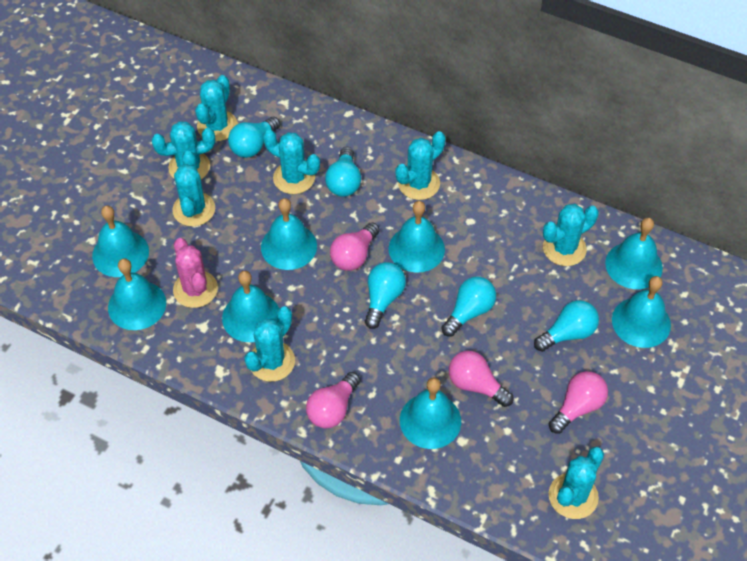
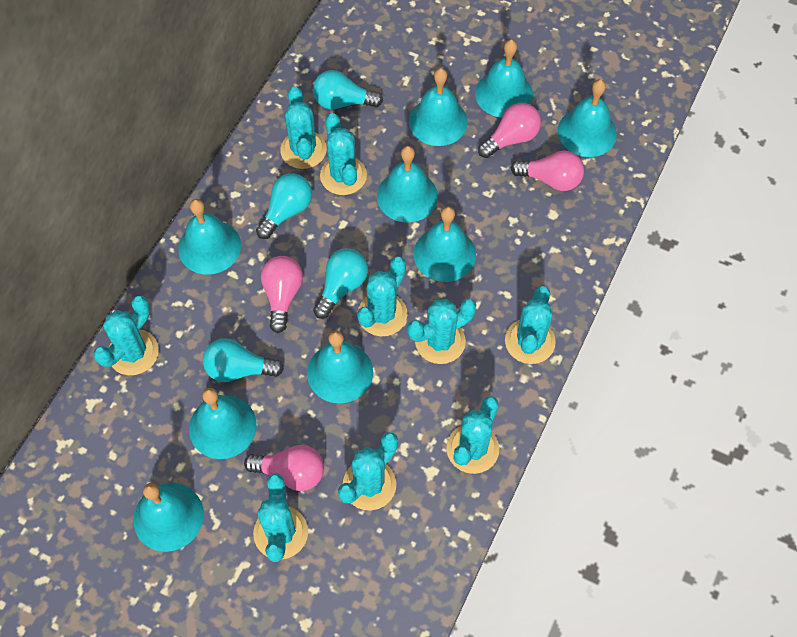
pink cactus: [173,238,218,308] = 1 -> none = 0
turquoise bell: [92,205,149,277] [108,258,166,330] [222,271,279,342] [261,198,317,270] [389,201,445,273] [400,377,461,449] [605,218,663,289] [612,276,671,348] = 8 -> [133,483,204,552] [178,199,241,275] [189,388,257,459] [307,330,373,403] [377,146,438,222] [409,68,468,146] [414,206,476,282] [475,40,533,118] [558,79,617,157] = 9
turquoise cactus: [151,121,215,179] [172,151,215,226] [195,75,238,141] [244,306,295,382] [263,129,320,194] [395,131,446,200] [543,204,599,266] [549,447,604,519] = 8 -> [93,296,159,375] [253,474,308,562] [280,86,327,169] [320,113,367,195] [338,432,398,511] [357,257,408,336] [407,299,476,364] [446,396,499,474] [505,286,556,364] = 9
turquoise light bulb: [228,117,280,158] [325,147,361,197] [365,262,406,329] [441,276,496,337] [534,300,599,352] = 5 -> [203,338,284,382] [256,173,312,239] [313,70,383,109] [313,248,368,319] = 4

